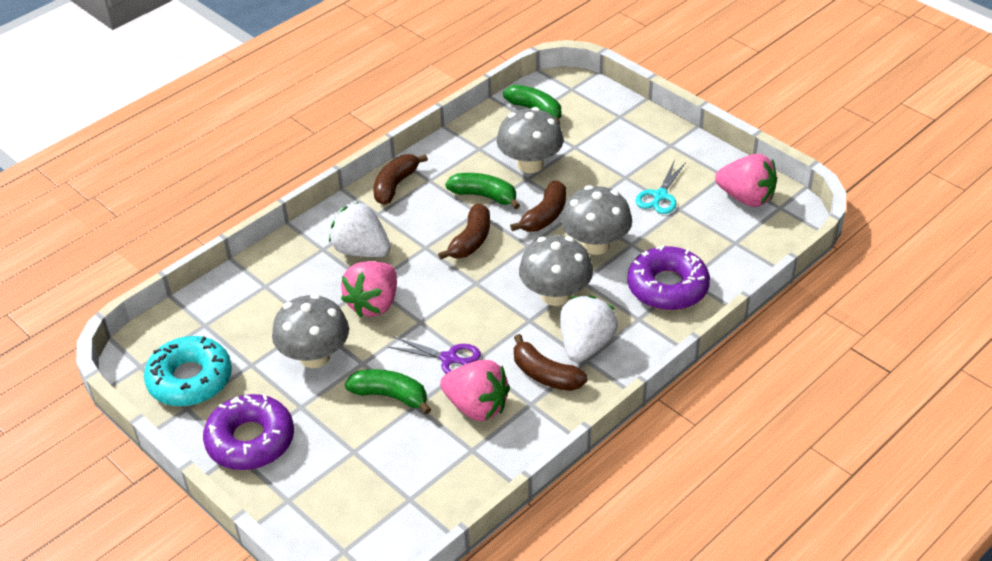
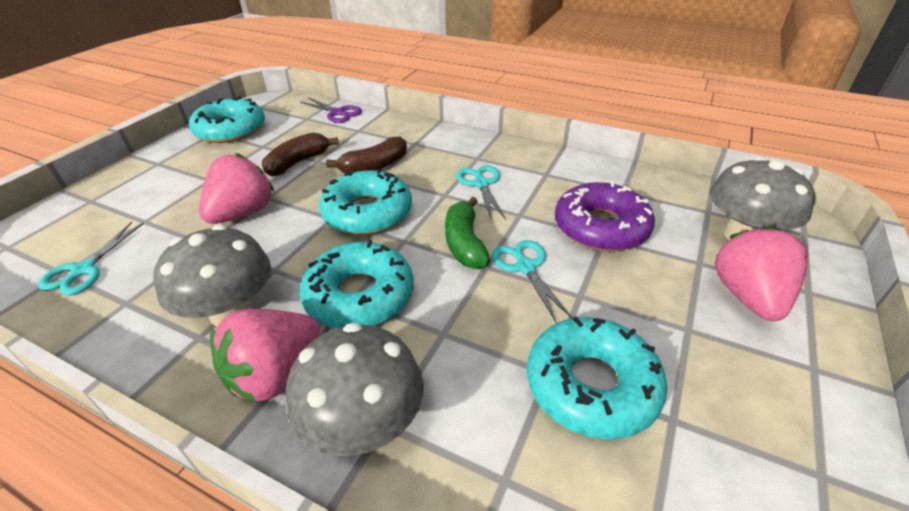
brown banana: [373,154,428,205] [438,204,490,259] [510,181,566,232] [514,334,588,391] = 4 -> [262,132,339,177] [326,136,407,173] = 2
green banana: [345,369,431,414] [445,173,520,209] [503,85,561,125] = 3 -> [445,197,490,269] = 1
grey mushroom: [272,294,349,368] [497,107,563,173] [519,235,593,306] [561,185,632,255] = 4 -> [153,224,271,327] [286,322,423,456] [710,157,815,240] = 3
purple donut: [203,394,294,470] [627,245,710,310] = 2 -> [555,181,655,252] = 1
turquoise donut: [144,336,232,407] = 1 -> [189,96,265,143] [300,240,413,329] [319,168,412,235] [527,316,667,440] = 4
turquoise scissors: [635,160,686,214] = 1 -> [38,222,144,296] [456,165,506,219] [492,240,572,323] = 3
white strawberry: [329,202,391,257] [560,295,618,362] = 2 -> none = 0

